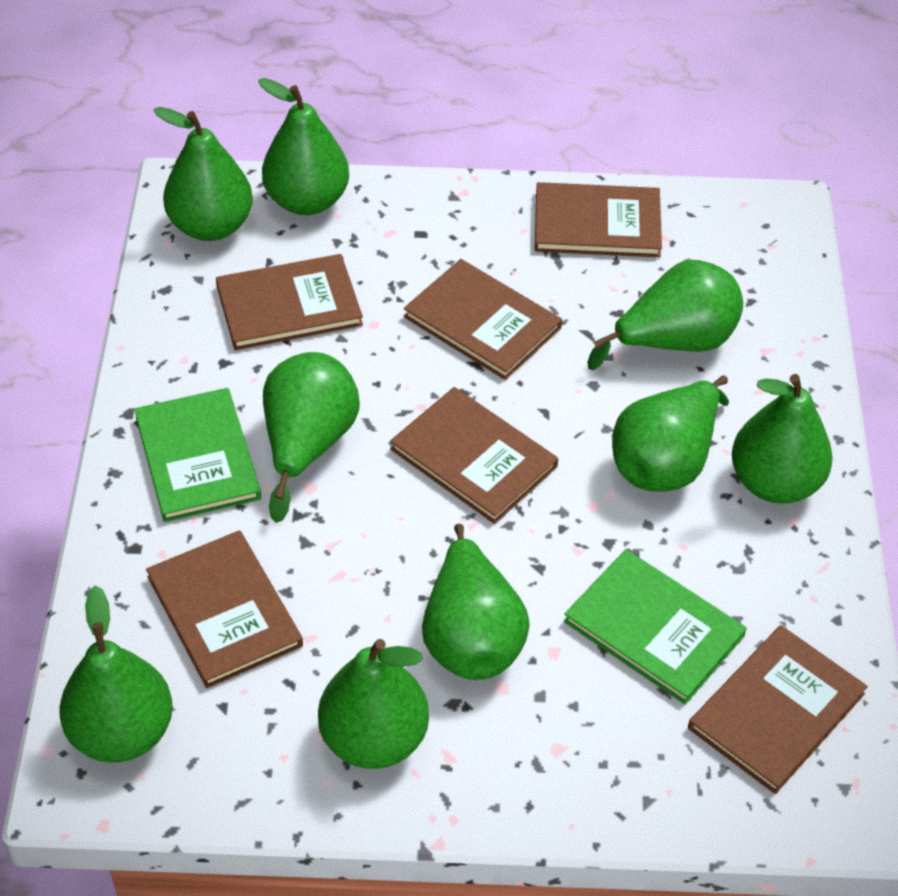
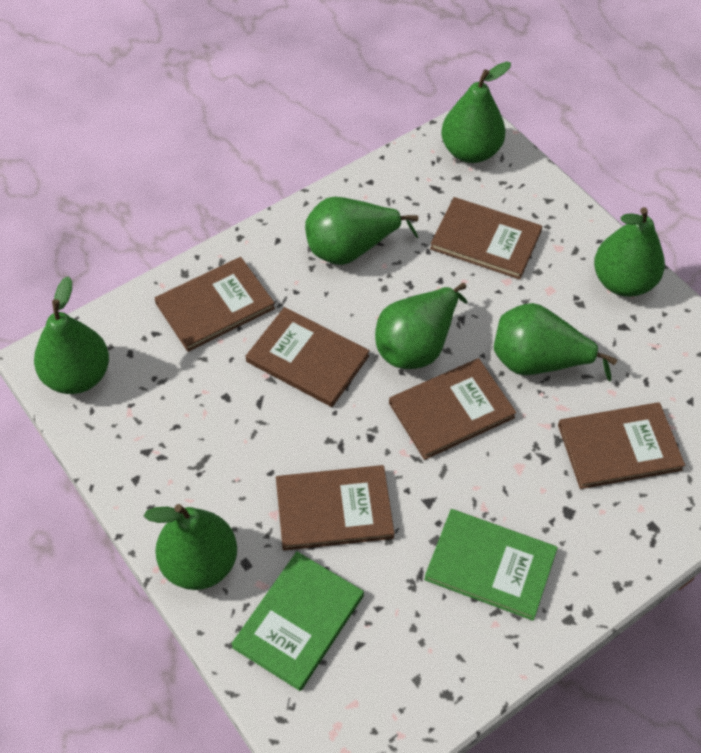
green pear: [59,585,173,763] [154,107,253,241] [258,78,349,215] [263,352,360,523] [318,639,429,769] [422,523,530,680] [588,260,743,370] [612,375,729,492] [732,374,833,504] = 9 -> [34,276,109,394] [144,504,237,590] [305,197,418,265] [375,283,468,369] [441,62,511,163] [494,303,617,381] [594,207,665,297] = 7

